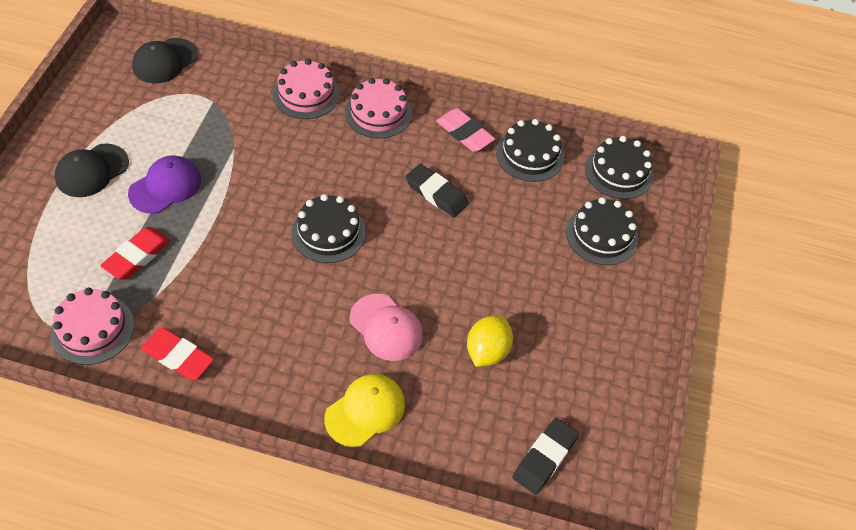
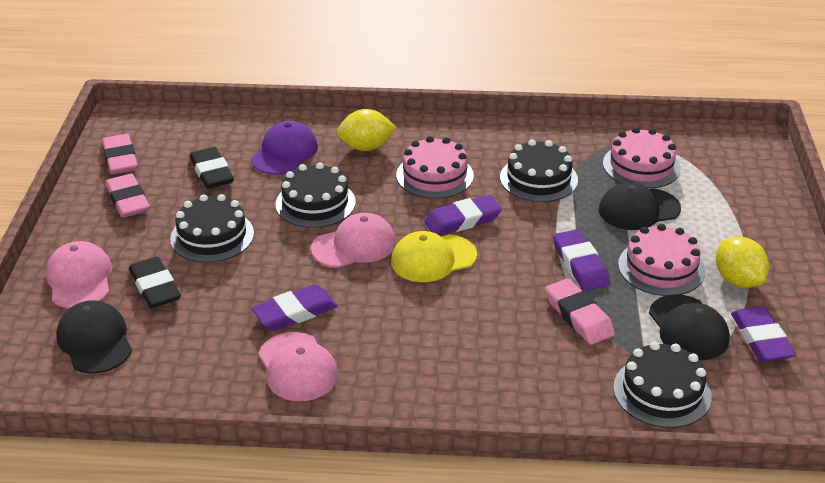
black cap: [55,143,129,197] [132,38,198,83] = 2 -> [56,300,132,374] [599,183,681,230] [649,294,730,360] = 3
pink cap: [350,294,423,361] = 1 -> [46,241,112,308] [258,332,338,402] [311,213,396,268] = 3
pink eraser: [436,108,495,152] = 1 -> [102,134,138,174] [106,173,150,218] [545,278,615,345] = 3
purple eraser: none = 0 -> [251,284,338,331] [424,195,502,235] [553,229,610,291] [731,306,796,362] = 4
red eraser: [100,227,171,280] [141,328,214,380] = 2 -> none = 0
yellow lemon: [467,316,513,367] = 1 -> [336,109,397,151] [716,236,769,288] = 2

